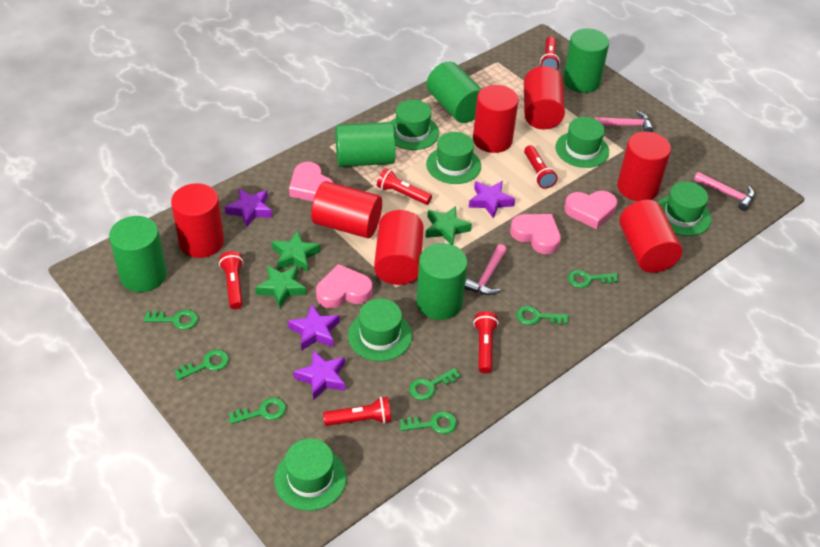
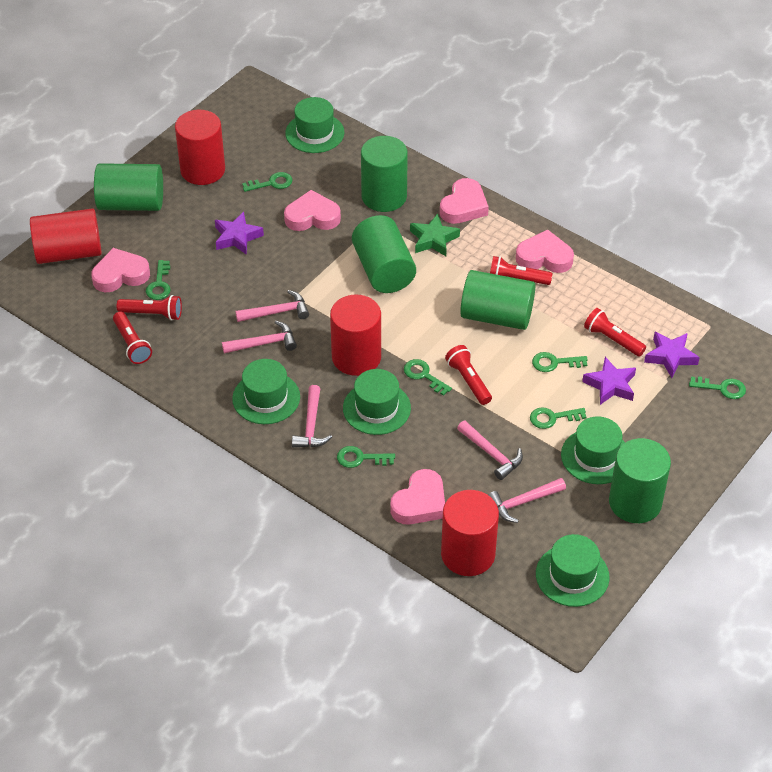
green hat: [274,438,347,511] [348,298,412,361] [391,100,439,150] [426,132,481,184] [555,117,609,168] [657,182,711,236] = 6 -> [232,359,300,424] [285,97,344,153] [343,369,411,435] [536,534,609,607] [561,416,625,484] = 5
green star: [255,266,306,308] [272,231,320,272] [425,206,472,245] = 3 -> [410,213,460,256] = 1
pink hammer: [465,244,507,295] [593,110,653,132] [694,172,755,211] = 3 -> [222,321,297,354] [235,290,309,322] [292,385,332,447] [457,421,523,480] [488,478,566,523] = 5
pink heart: [289,162,333,202] [316,264,372,308] [510,214,561,254] [564,191,617,229] = 4 -> [91,248,150,292] [284,190,341,231] [391,469,445,525] [440,178,489,224] [516,230,574,273] = 5
purple star: [225,189,272,228] [288,304,340,351] [293,350,345,400] [469,181,515,219] = 4 -> [215,212,264,255] [582,357,636,405] [644,332,700,378] = 3
red cylinder: [171,183,224,258] [311,181,382,238] [374,210,424,285] [473,85,519,153] [524,66,565,129] [617,132,671,201] [619,200,682,273] = 7 -> [30,208,102,264] [175,110,225,185] [330,295,381,376] [441,490,499,576] = 4
red flashlight: [219,251,243,309] [323,397,391,426] [377,168,432,205] [473,311,499,374] [524,145,557,189] [540,37,560,70] = 6 -> [113,312,152,364] [117,295,182,321] [445,345,492,405] [490,256,553,285] [584,308,646,357] = 5

